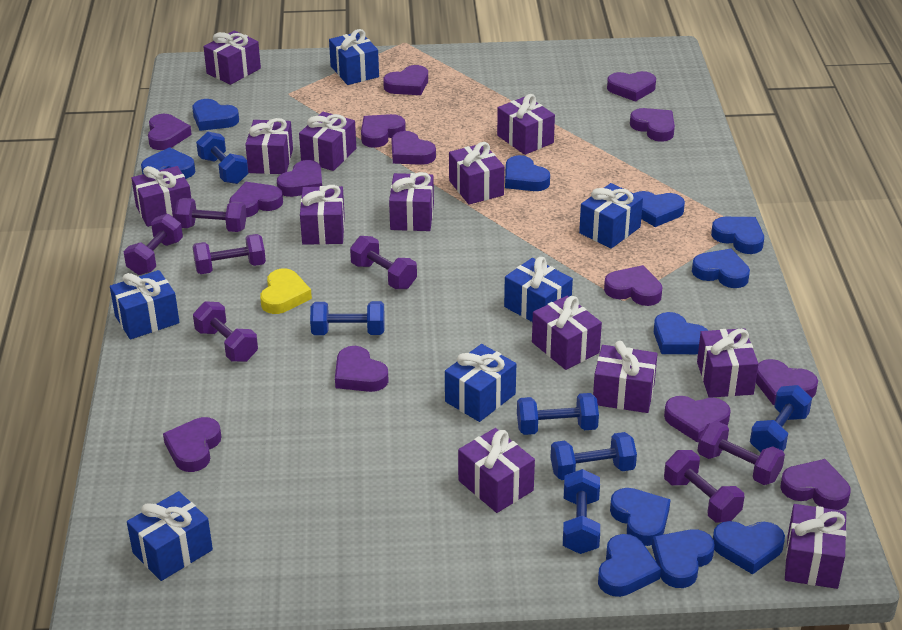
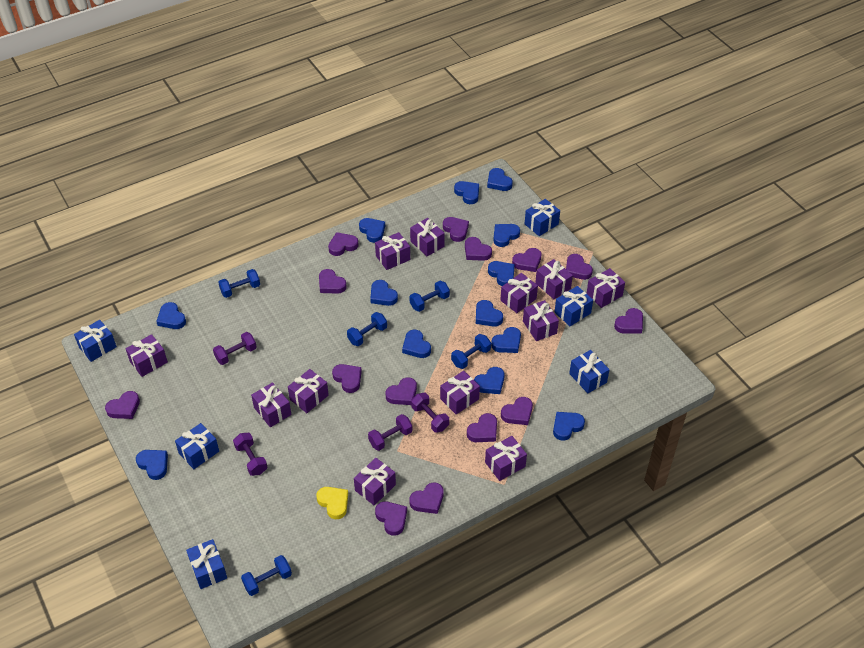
blue dumbbell: [196,132,248,184] [310,301,385,335] [517,393,599,435] [551,432,637,480] [563,469,600,554] [750,385,812,452] = 6 -> [218,269,260,298] [241,555,292,596] [347,312,387,346] [410,281,450,312] [451,334,491,369] = 5
blue heart: [141,147,195,179] [192,99,239,131] [505,155,550,191] [598,534,661,597] [610,488,671,546] [634,191,685,227] [652,529,715,588] [654,312,708,354] [692,249,750,288] [711,217,764,254] [713,521,785,574] = 11 -> [136,450,168,480] [156,302,186,329] [359,218,385,243] [370,280,398,306] [402,330,431,358] [454,181,479,204] [474,367,505,394] [476,300,503,327] [487,168,513,191] [488,261,515,286] [491,327,521,353] [493,224,520,247] [553,412,585,441] = 13
purple dumbbell: [123,214,183,275] [175,198,247,232] [192,234,266,274] [193,301,258,362] [350,236,417,289] [664,450,744,523] [697,421,785,485] = 7 -> [213,332,256,365] [233,433,268,476] [368,414,412,451] [411,393,449,433] = 4
purple gift: [131,166,191,227] [203,31,261,85] [245,118,293,174] [299,112,356,171] [300,185,345,245] [389,172,434,231] [449,142,504,205] [458,428,535,513] [497,94,555,155] [532,296,602,370] [593,341,657,413] [697,328,758,398] [785,504,847,589] = 13 -> [126,334,168,377] [251,382,291,428] [288,369,329,413] [354,458,396,506] [375,232,410,270] [410,218,445,256] [440,371,480,414] [485,436,527,481] [500,273,538,313] [523,300,559,341] [535,259,573,299] [587,268,625,308] = 12

